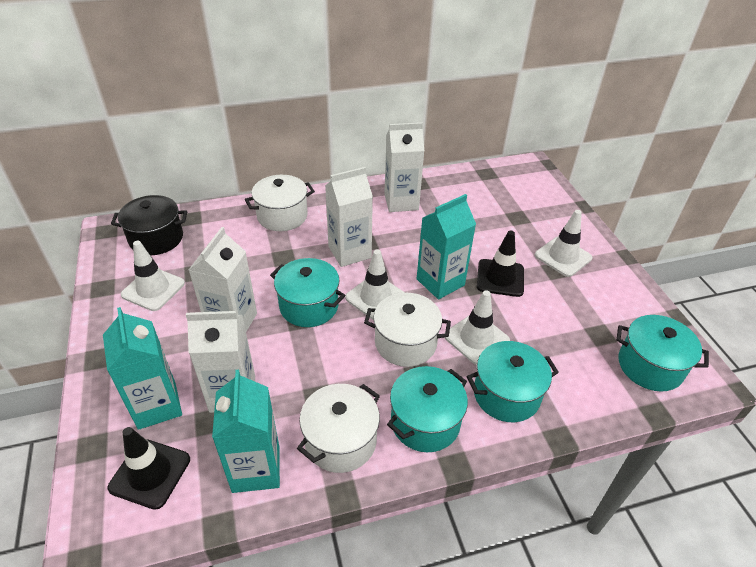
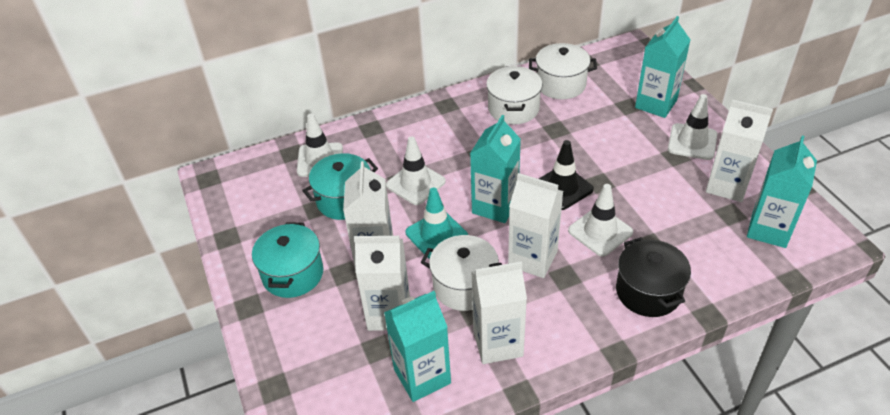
black traffic cone: [108,427,190,510] [477,230,524,297] = 2 -> [539,140,594,210] = 1
turquoise carton: [103,307,182,430] [212,370,280,493] [417,194,476,299] = 3 -> [384,291,451,402] [470,115,521,223] [635,16,690,118] [747,136,817,248] = 4
turquoise pot: [270,258,346,327] [387,366,468,452] [467,341,559,422] [616,315,709,392] = 4 -> [252,222,323,298] [302,153,378,220] = 2
turquoise traffic cone: none = 0 -> [406,188,468,259] = 1
white carton: [186,311,255,413] [189,227,257,332] [325,167,373,267] [384,122,424,212] = 4 -> [343,161,393,266] [354,236,410,331] [471,261,527,364] [508,173,563,278] [706,100,773,202] = 5

